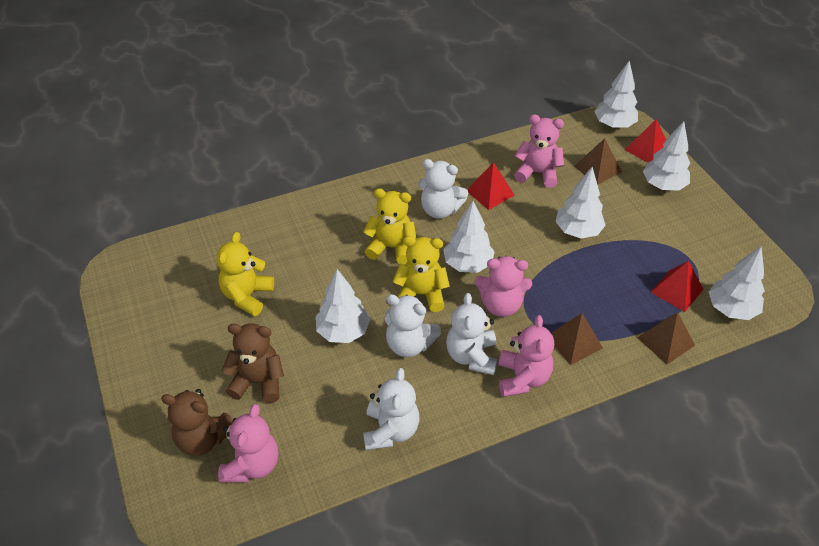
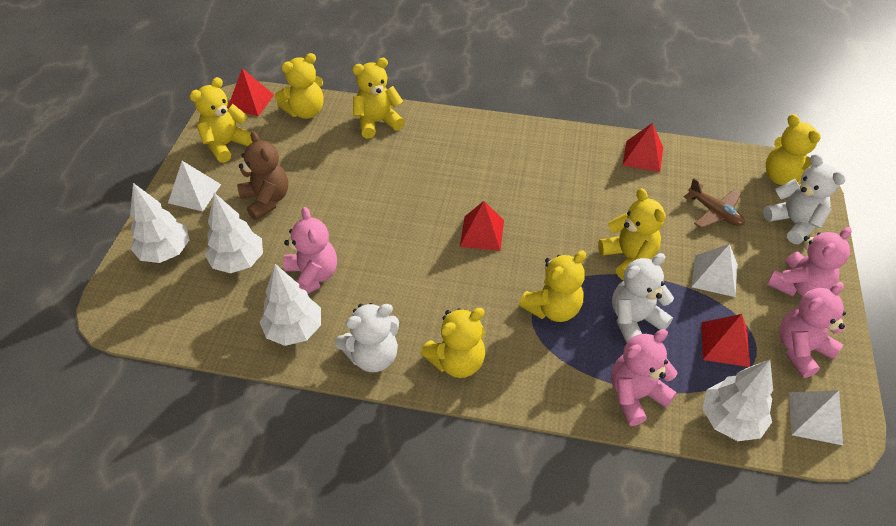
brown plane: none = 0 -> [684,178,745,228] = 1
brown pyramid: [551,313,603,365] [574,138,622,185] [637,312,695,365] = 3 -> none = 0
brown teddy bear: [161,389,234,456] [221,323,284,403] = 2 -> [237,131,288,220] = 1
red pyramid: [467,162,515,210] [625,119,666,163] [651,261,703,312] = 3 -> [227,68,274,116] [460,201,504,251] [622,123,663,172] [702,314,750,367] = 4
white pyramid: none = 0 -> [168,161,221,211] [691,244,738,297] [789,390,843,445] = 3
white teddy bear: [363,368,420,450] [385,294,441,357] [418,159,468,219] [446,293,498,375] = 4 -> [335,303,399,372] [612,253,674,343] [763,154,846,244] = 3
white tree: [316,269,370,343] [443,201,495,273] [555,167,606,239] [594,60,638,128] [643,121,690,191] [709,246,765,320] = 6 -> [130,183,189,263] [205,193,263,273] [260,264,321,346] [702,360,773,441] = 4
yellow teddy bear: [217,232,274,316] [363,188,416,264] [392,236,450,312] = 3 -> [189,77,253,163] [275,53,323,119] [352,58,405,138] [420,308,486,378] [519,251,586,322] [598,188,666,280] [766,114,821,185] = 7

